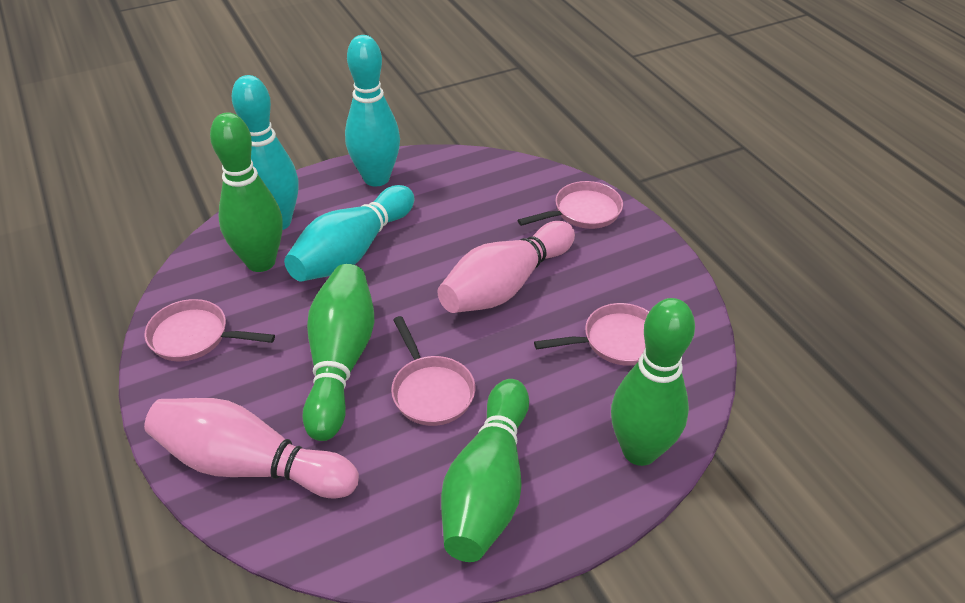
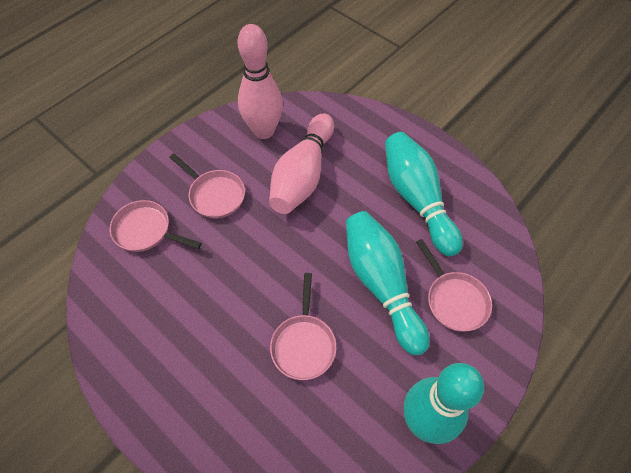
green bowling pin: [210,112,283,272] [302,264,374,441] [441,379,529,562] [611,298,695,466] = 4 -> none = 0

